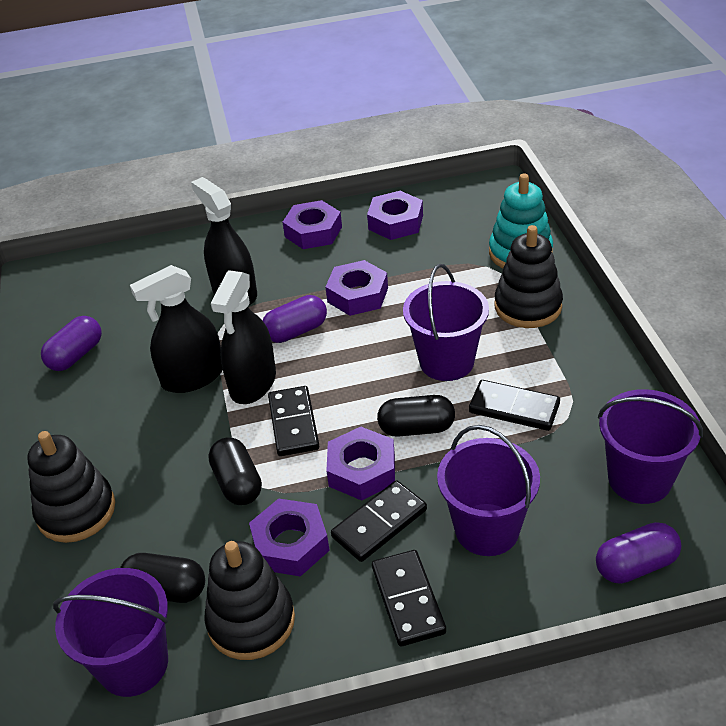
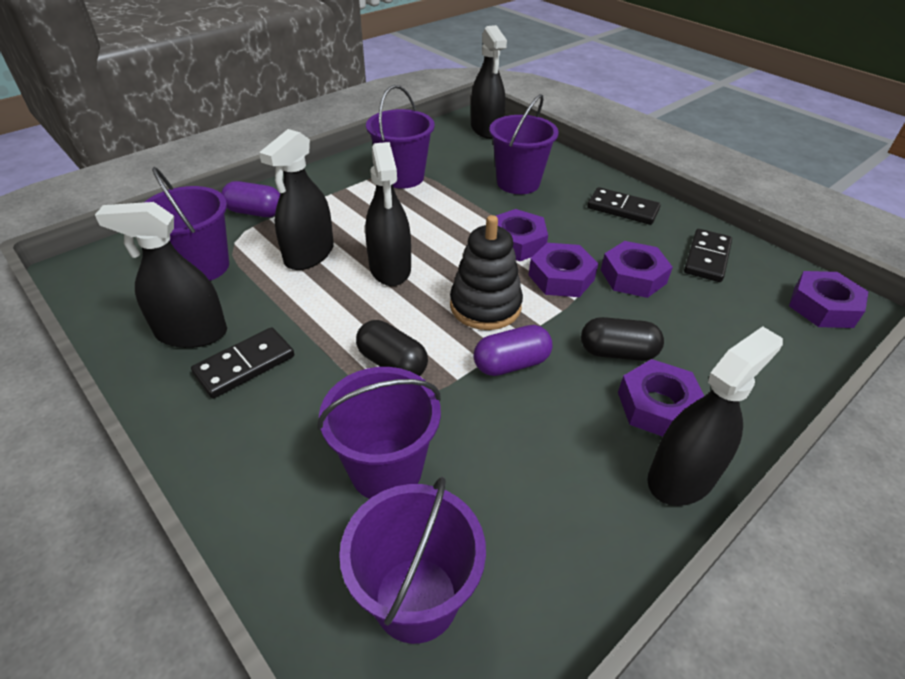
black capsule: [120,553,205,603] [208,437,262,505] [377,395,455,437] = 3 -> [356,320,428,376] [581,317,664,361] = 2
black domino: [268,386,319,456] [331,480,427,562] [372,550,446,646] [469,380,560,431] = 4 -> [191,327,294,398] [587,187,661,225] [684,229,732,282] = 3
black spray bottle: [130,265,223,393] [191,177,257,305] [211,270,276,404] = 3 -> [95,202,227,348] [259,129,334,270] [365,142,411,286] [471,25,507,139] [647,326,783,506] = 5
black stacking toy: [27,431,115,543] [204,541,295,660] [494,225,563,328] = 3 -> [450,215,523,330] = 1
purple bucket: [53,568,168,697] [403,264,489,381] [437,425,540,556] [598,389,703,504] = 4 -> [145,167,229,281] [317,367,441,499] [339,476,486,644] [366,85,435,189] [489,94,559,194] = 5
purple capsule: [41,316,102,371] [263,295,327,343] [596,522,681,584] = 3 -> [221,181,280,217] [474,325,552,376] = 2
turquoise stacking toy: [489,173,553,268] = 1 -> none = 0

